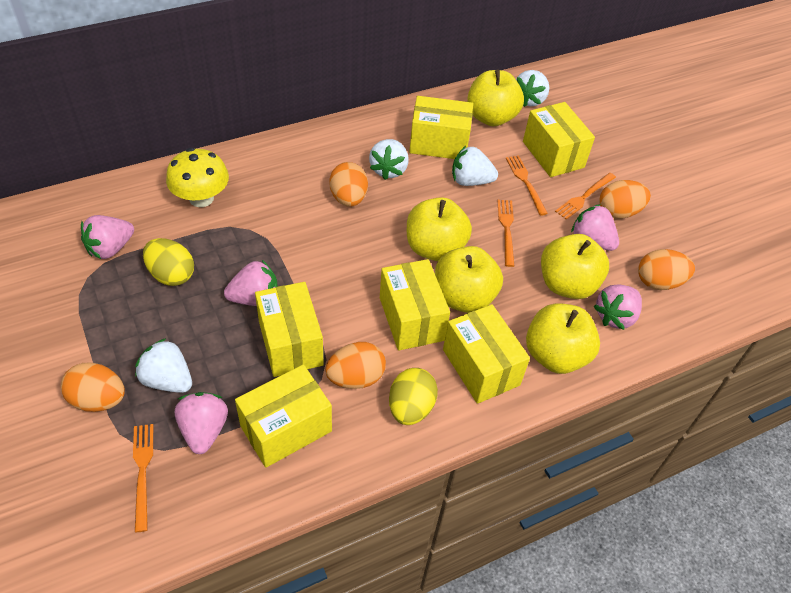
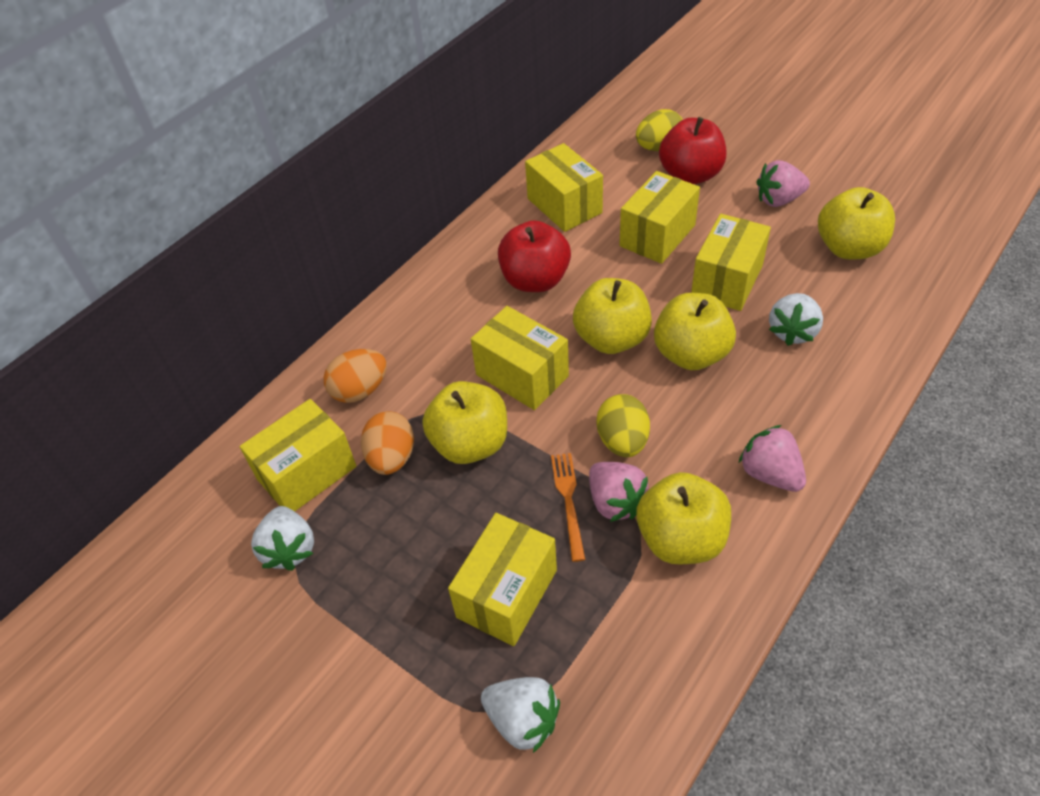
orange egg: [61,363,125,412] [325,342,386,389] [329,162,368,207] [599,180,651,219] [638,249,695,290] = 5 -> [323,349,387,403] [361,411,414,475] = 2
orange fork: [133,424,153,532] [497,200,515,267] [506,155,548,216] [555,173,616,220] = 4 -> [551,453,585,562] = 1
pink strawberry: [81,215,134,259] [175,392,228,454] [224,260,278,306] [571,204,619,251] [593,284,642,330] = 5 -> [589,462,649,522] [739,425,806,492] [756,160,810,207] = 3
red apple: none = 0 -> [498,220,571,292] [659,117,726,184] = 2
white strawberry: [135,338,192,393] [369,139,409,180] [452,146,498,186] [516,70,549,107] = 4 -> [251,506,314,571] [481,677,560,753] [769,293,823,346] = 3
yellow mushroom: [166,148,229,207] = 1 -> none = 0

